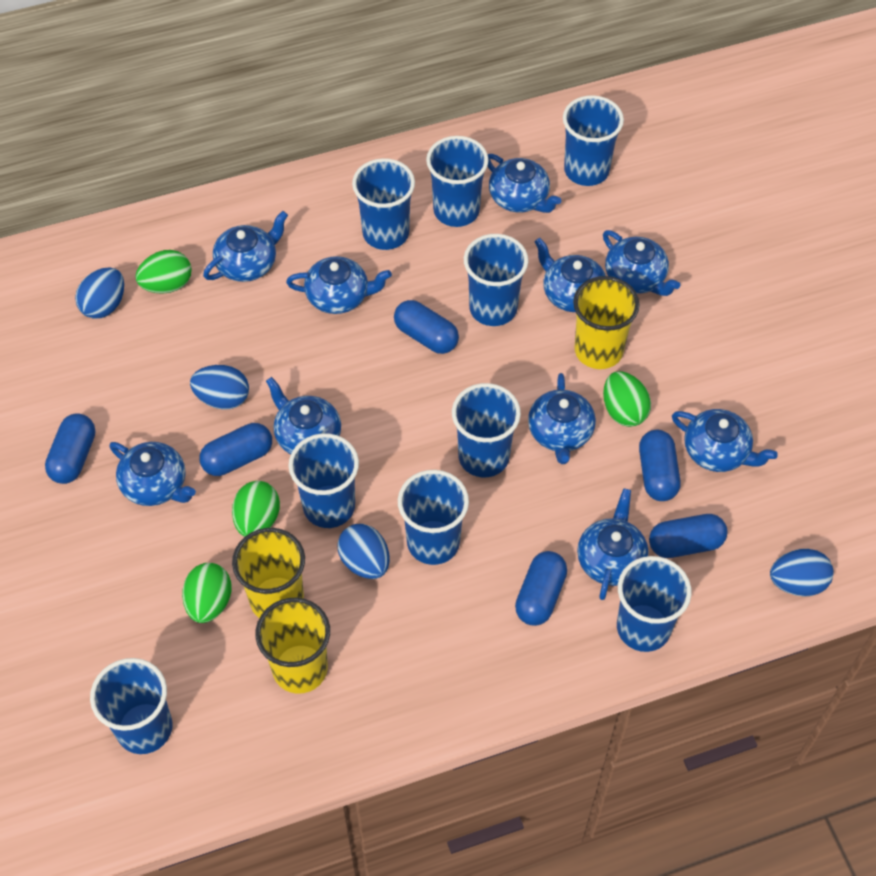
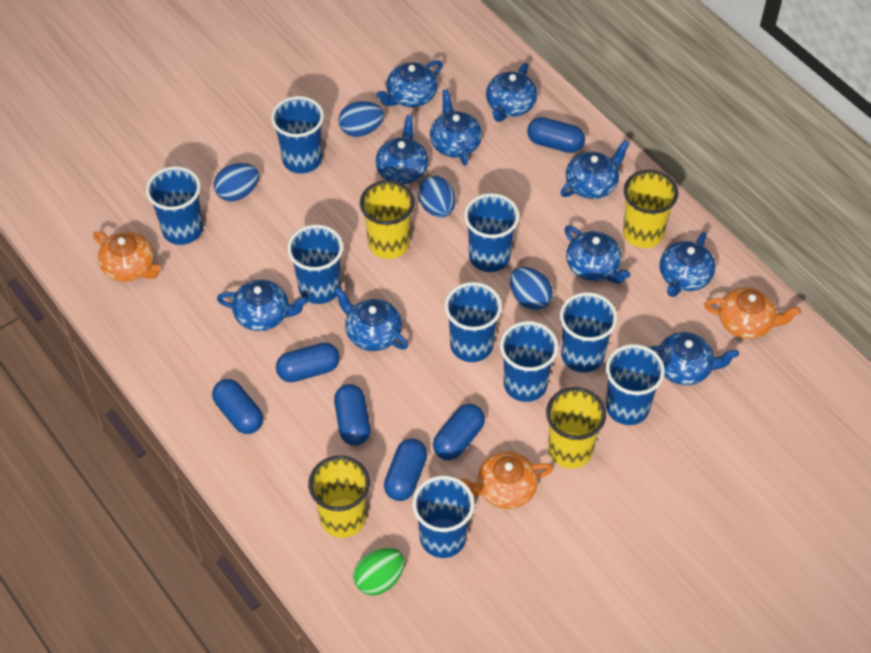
green egg: [135,250,192,294] [182,563,232,623] [232,481,280,537] [603,371,651,427] = 4 -> [353,548,405,596] = 1
orange teapot: none = 0 -> [93,231,161,282] [459,451,553,509] [704,287,801,339] = 3
yellow cup: [232,528,305,618] [255,598,330,694] [573,276,640,369] = 3 -> [308,456,370,538] [360,180,415,259] [546,387,606,469] [623,170,678,248] = 4

